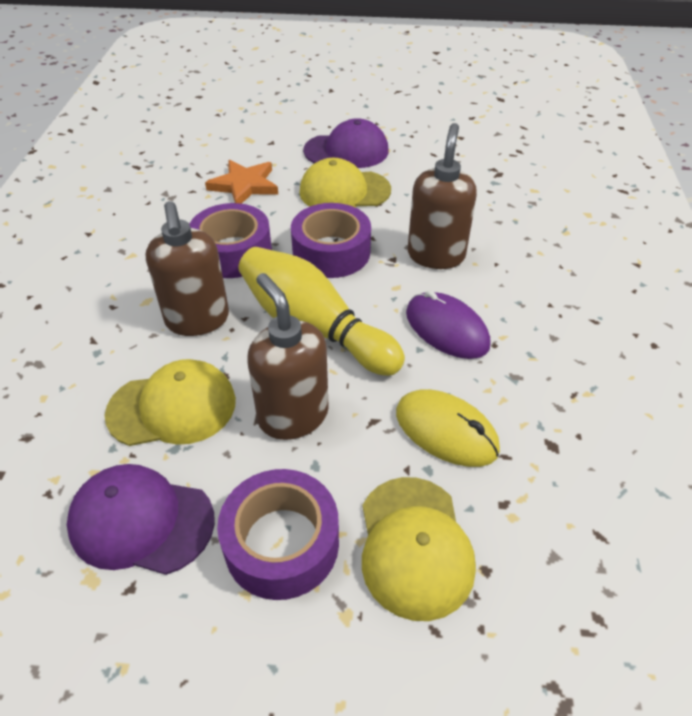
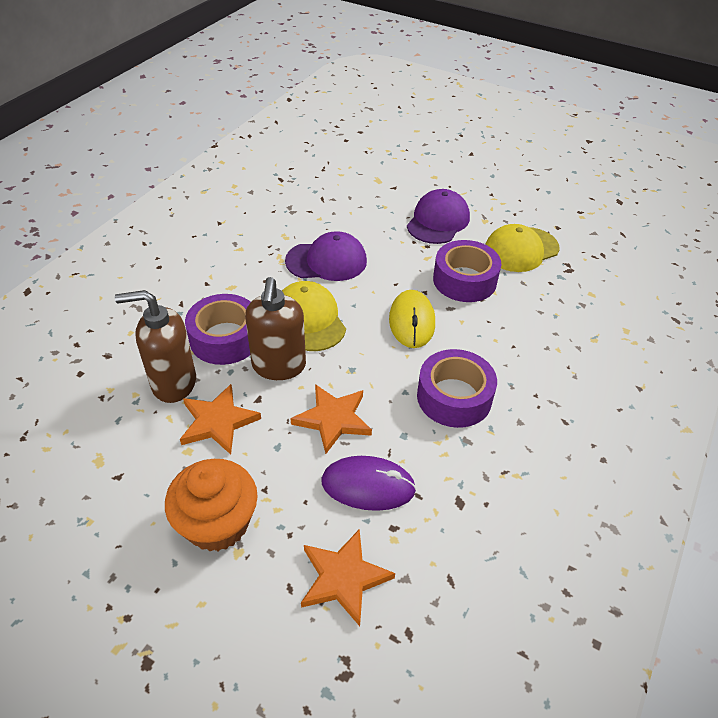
brown soap dispenser: [146,201,229,336] [247,273,329,440] [408,123,477,269] = 3 -> [115,290,196,403] [245,277,306,380] = 2
orange cupcake: none = 0 -> [165,459,258,551] = 1
orange star: [205,160,278,204] = 1 -> [180,384,261,455] [290,384,372,454] [301,529,395,626] = 3
yellow bowling pin: [238,247,405,376] = 1 -> none = 0
yellow cap: [105,359,236,446] [299,158,391,207] [362,477,476,621] = 3 -> [282,281,346,351] [485,224,560,272] = 2

